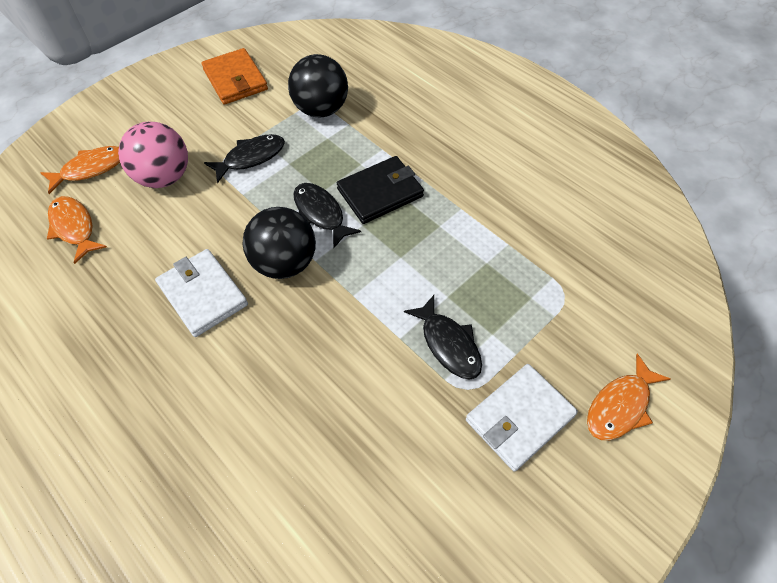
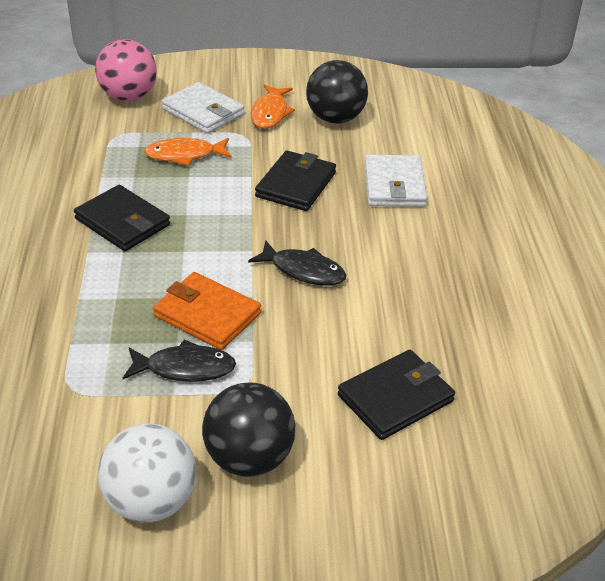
black fish: [204,134,285,183] [293,183,361,248] [404,295,482,380] = 3 -> [123,339,236,382] [248,240,346,286] = 2
black wallet: [337,156,424,224] = 1 -> [74,185,170,251] [255,151,336,211] [338,350,455,440] = 3
orange fish: [40,146,120,194] [47,196,107,264] [587,354,671,440] = 3 -> [144,138,232,166] [251,85,295,128] = 2
white ball: none = 0 -> [98,424,196,522] = 1

